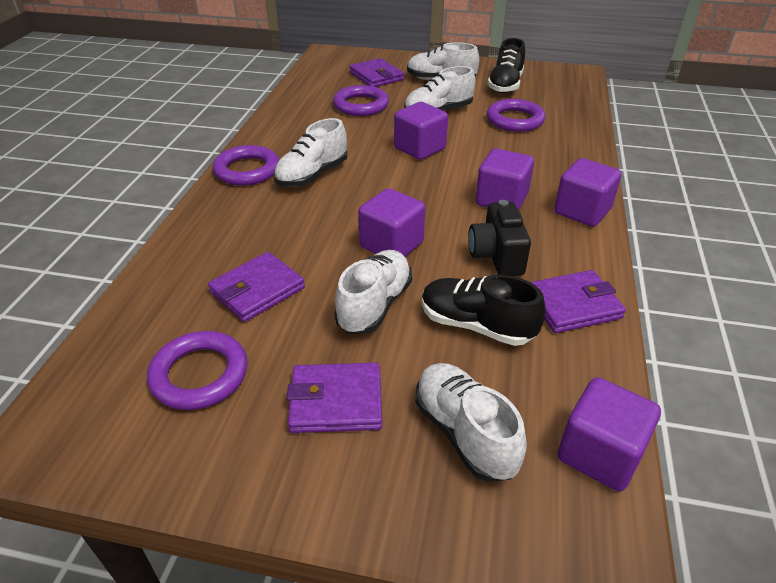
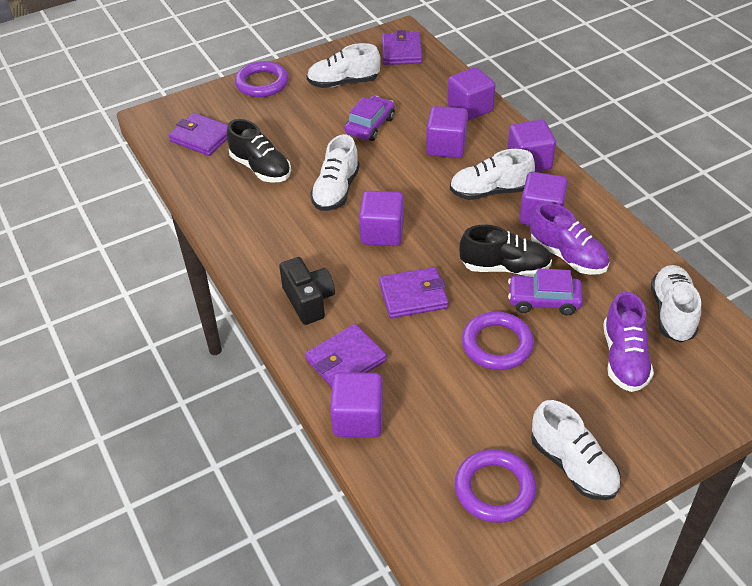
purple car: none = 0 -> [344,96,395,141] [508,268,583,315] = 2
purple cube: [358,188,425,257] [394,102,448,160] [475,148,534,210] [554,158,621,227] [558,377,661,491] = 5 -> [330,372,383,437] [359,190,404,246] [426,106,468,158] [447,67,496,121] [507,120,556,172] [519,172,568,226] = 6
purple ring: [147,331,248,410] [213,145,279,186] [333,85,389,116] [487,99,546,132] = 4 -> [235,61,289,97] [455,449,536,523] [462,311,534,370] = 3
purple shoe: none = 0 -> [530,202,609,275] [603,291,654,392] = 2

